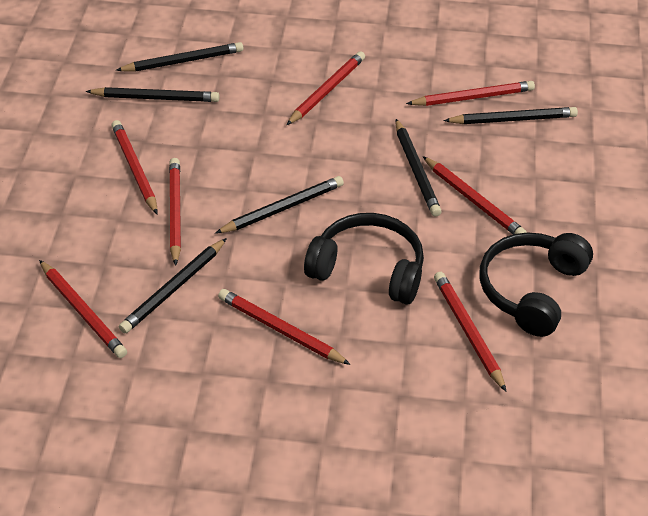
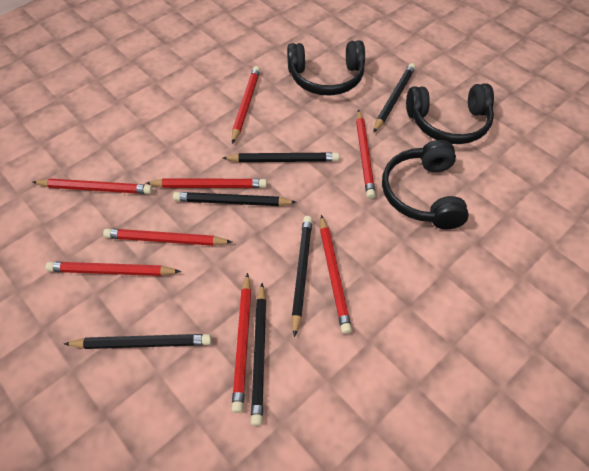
black headphones: [304,213,424,305] [480,233,593,337] = 2 -> [287,40,365,96] [382,140,469,229] [406,83,494,144] = 3

